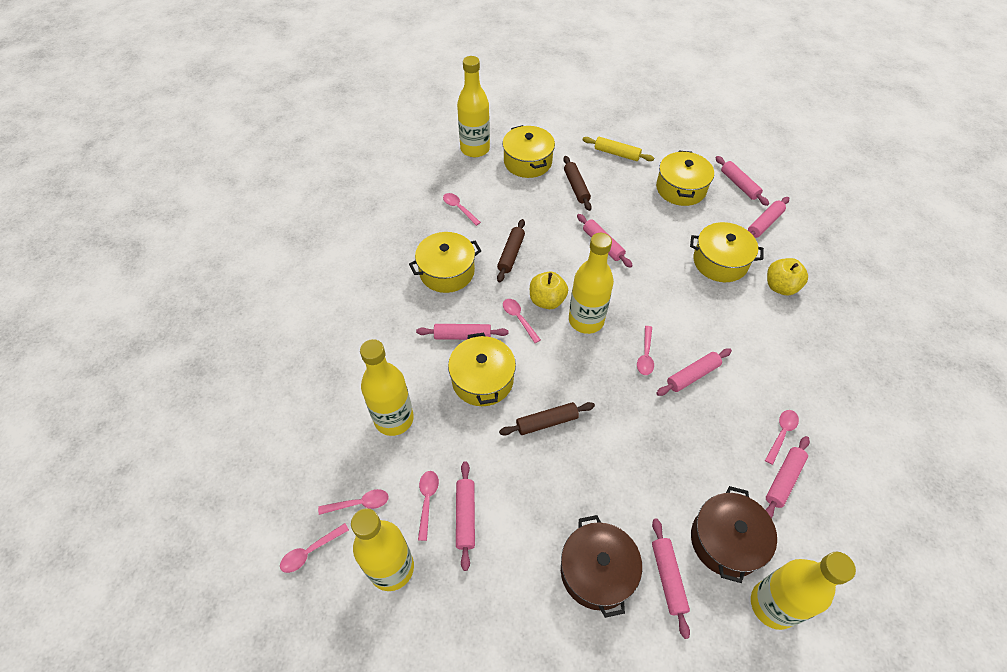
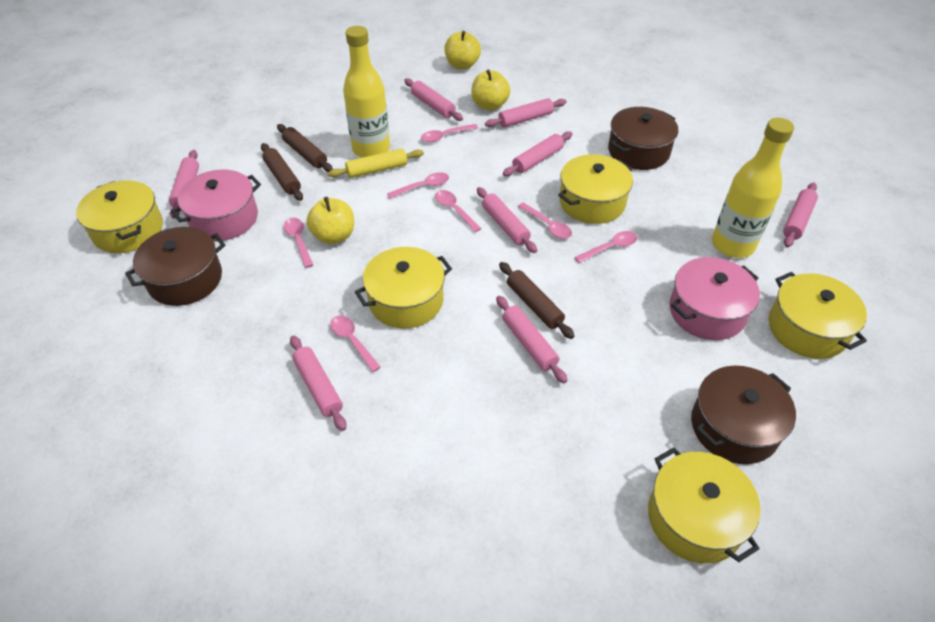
brown pot: [561,515,642,618] [691,486,777,583] = 2 -> [125,227,225,306] [608,107,678,170] [691,366,796,464] = 3
pink pot: none = 0 -> [171,170,261,241] [669,257,760,340] = 2
yellow apple: [530,271,568,309] [767,258,808,296] = 2 -> [306,197,354,244] [444,31,481,70] [471,69,510,110] = 3
yellow bottle: [351,508,414,591] [360,339,414,436] [457,56,490,157] [569,233,614,334] [751,552,856,630] = 5 -> [343,26,390,158] [712,118,794,258] = 2

